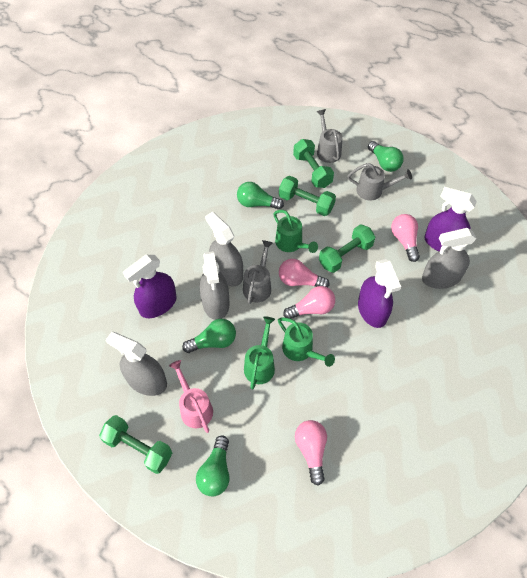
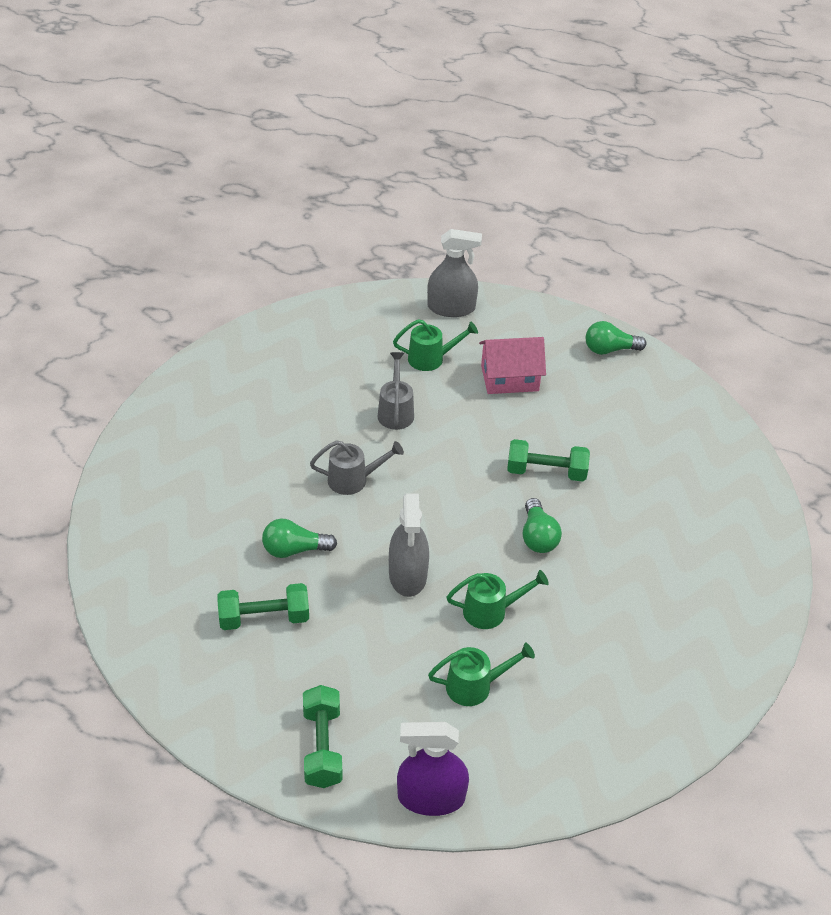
green dumbbell: [99,415,172,474] [279,176,336,216] [293,139,334,188] [319,225,375,273] = 4 -> [218,583,309,630] [303,685,343,788] [507,439,590,481] = 3
green light bulb: [182,319,236,353] [196,435,230,496] [237,182,284,210] [368,141,404,172] = 4 -> [262,518,337,558] [523,498,562,553] [586,321,646,355] = 3
grey spray bottle: [106,332,167,396] [199,251,230,320] [205,212,243,287] [422,228,477,289] = 4 -> [389,494,429,597] [427,229,482,317] = 2
grey watering can: [243,240,273,304] [317,109,343,163] [348,163,412,201] = 3 -> [310,440,404,495] [378,352,414,430] = 2
pink house: none = 0 -> [479,337,546,394] = 1
pink light bulb: [279,259,329,288] [283,286,335,319] [295,420,327,486] [391,214,420,262] = 4 -> none = 0
pink watering can: [169,360,213,433] = 1 -> none = 0
purple spray bottle: [123,255,177,318] [358,259,401,328] [424,187,477,251] = 3 -> [397,722,469,816] = 1

